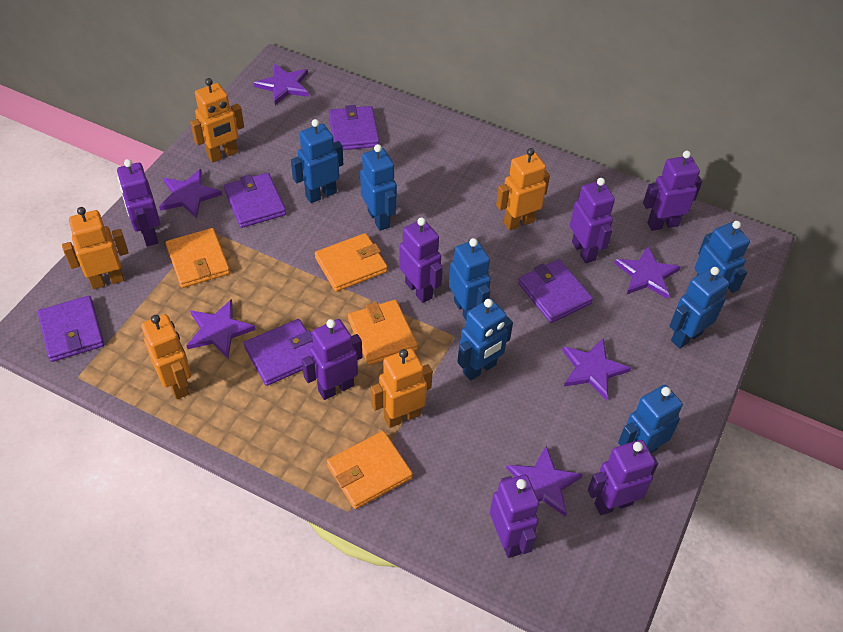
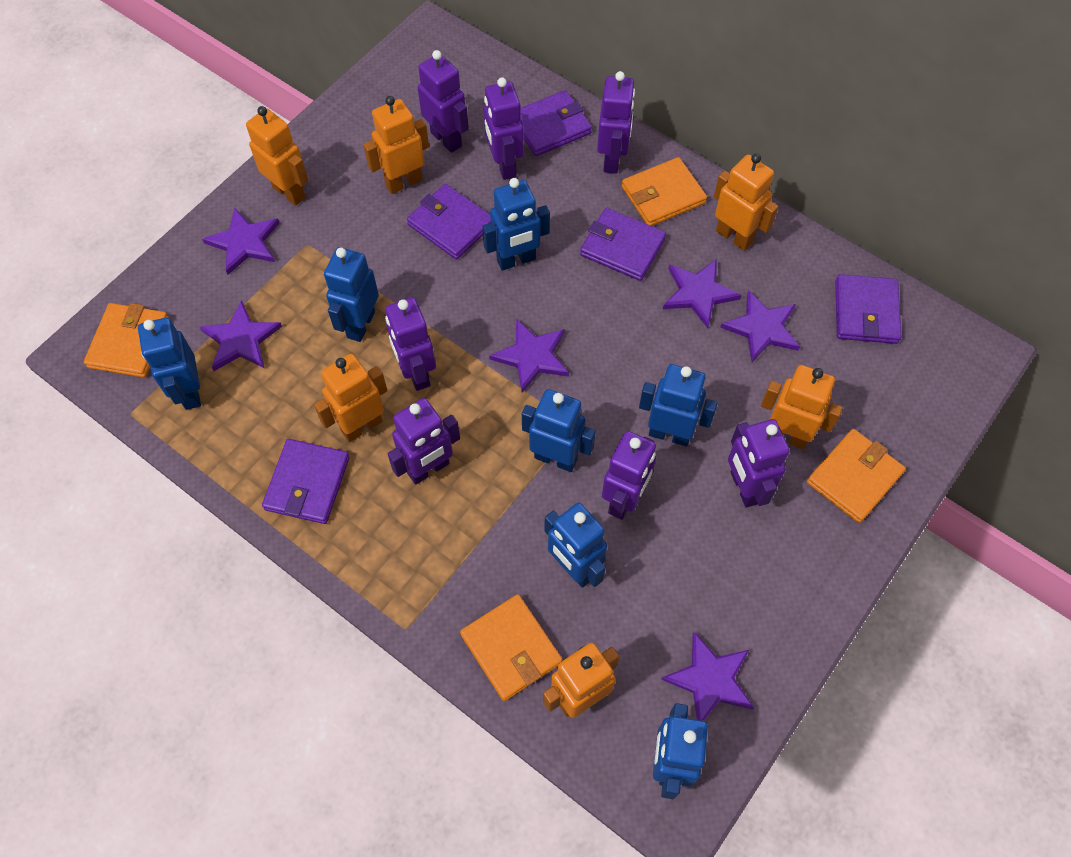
orange robot: [62,207,129,289] [141,314,191,400] [190,78,244,163] [371,349,433,428] [496,148,550,231] = 5 -> [246,106,308,206] [314,354,387,442] [363,96,429,194] [543,643,619,718] [714,153,778,251] [761,365,843,449] = 6

